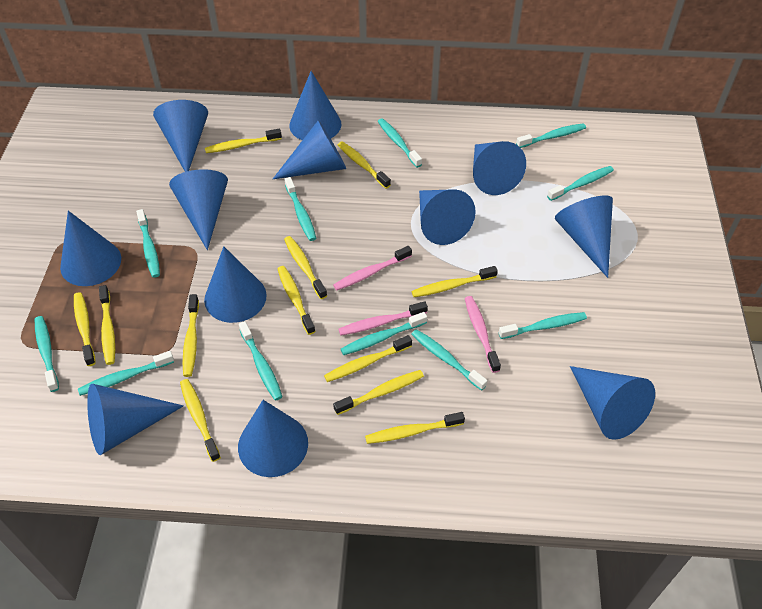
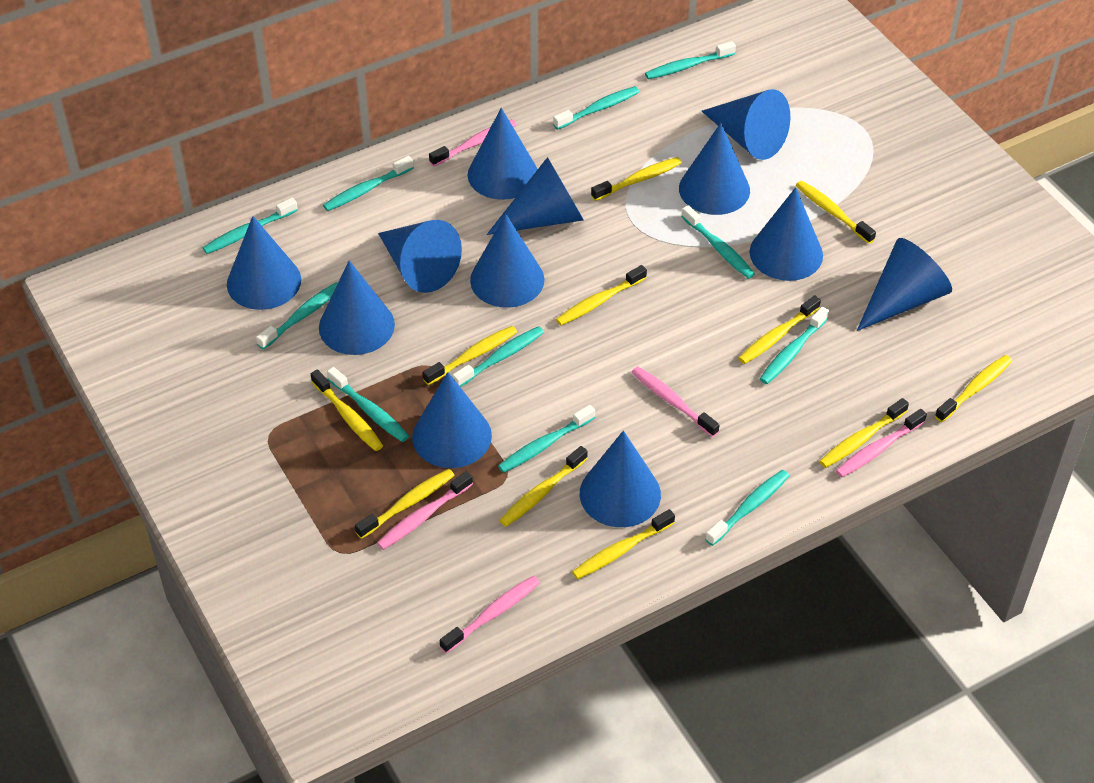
pink toothbrush: [333,246,412,290] [338,301,428,335] [465,296,501,373] = 3 -> [377,471,473,550] [429,119,517,166] [440,576,540,653] [632,366,719,437] [836,409,927,477] = 5
yellow toothbrush: [74,292,96,366] [99,285,115,365] [180,379,221,462] [183,294,199,377] [205,129,282,153] [278,266,316,335] [284,236,327,299] [324,335,412,382] [333,370,424,415] [338,141,391,189] [365,412,465,444] [411,266,498,297] = 12 -> [311,369,383,451] [355,469,455,539] [423,326,517,385] [499,446,588,527] [556,265,647,326] [572,509,675,579] [591,157,682,201] [738,295,821,364] [796,180,876,244] [819,398,909,468] [935,355,1012,422] = 11

